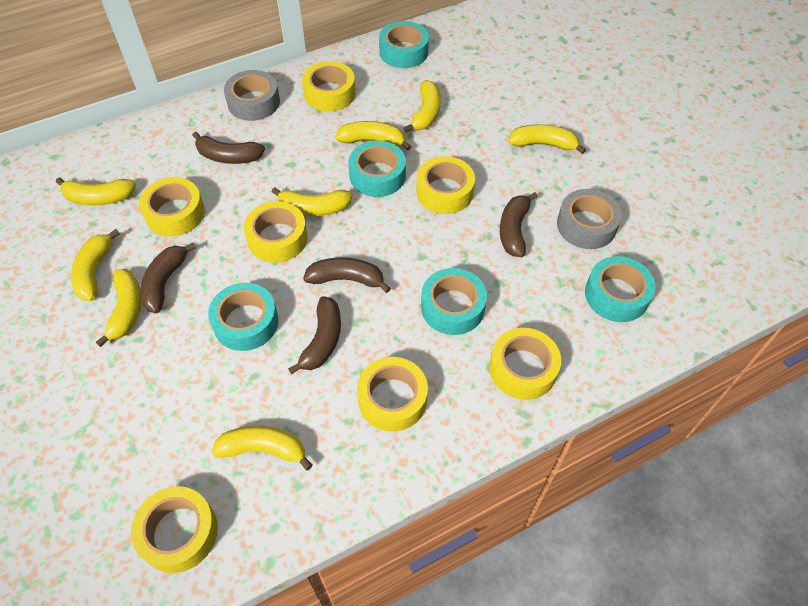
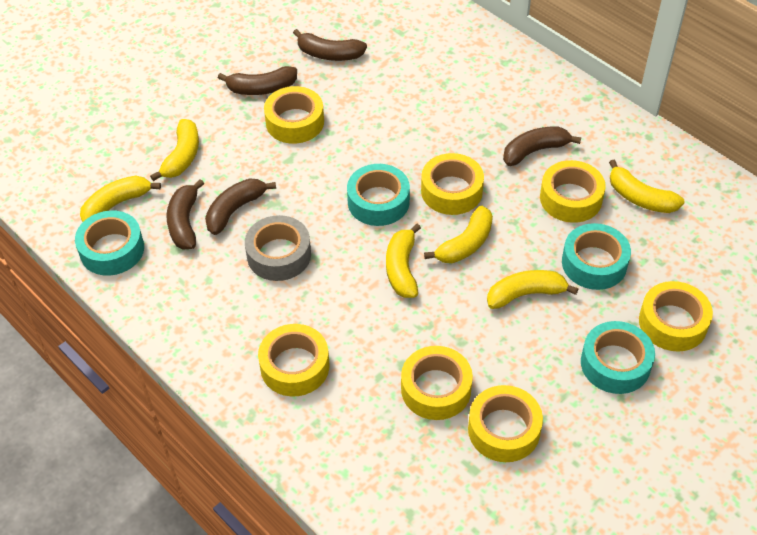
grey tape: [224,70,280,121] [557,189,622,249] = 2 -> [245,215,311,281] = 1
turquoise tape: [208,283,279,351] [348,141,406,197] [379,21,429,68] [421,268,487,335] [585,256,656,322] = 5 -> [75,210,144,276] [347,164,410,226] [562,223,631,290] [581,321,655,394] = 4
yellow banana: [56,178,136,205] [71,229,120,301] [96,269,141,347] [212,425,313,470] [272,187,353,216] [335,121,411,150] [404,80,441,133] [508,124,586,154] = 8 -> [80,176,161,222] [150,119,199,181] [386,224,421,298] [424,206,493,263] [487,270,578,309] [609,160,684,213] = 6

